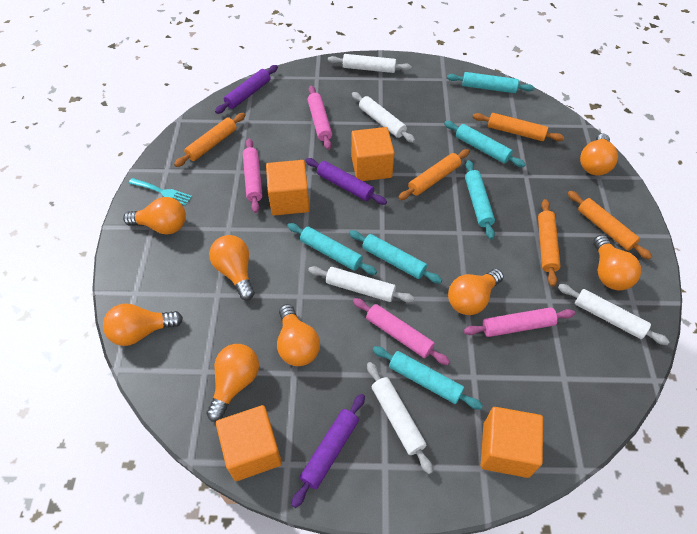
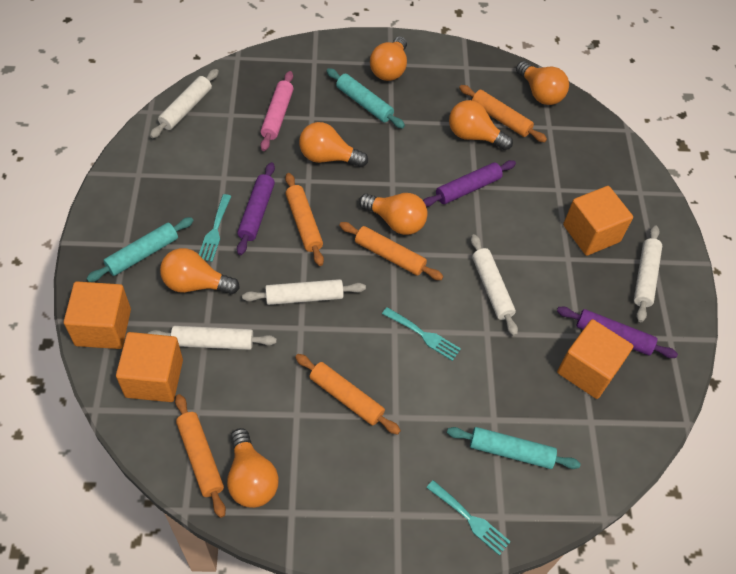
orange light bulb: [103,303,183,346] [123,197,186,235] [206,344,259,422] [209,235,255,300] [277,304,320,366] [448,269,504,315] [580,134,618,175] [593,235,641,290] = 8 -> [160,248,240,294] [227,428,279,508] [299,122,368,167] [359,193,428,235] [370,36,407,81] [449,100,513,150] [516,61,569,105] = 7
pink rolling pin: [243,138,263,213] [307,86,332,150] [353,298,450,365] [464,307,575,337] = 4 -> [260,71,293,151] = 1
turquoise fork: [129,178,192,206] = 1 -> [199,194,231,262] [382,307,461,361] [426,480,511,556] = 3
turquoise rolling pin: [287,223,377,275] [349,230,442,284] [372,346,483,410] [444,121,526,167] [447,72,535,93] [465,160,495,240] = 6 -> [86,217,194,282] [327,68,405,128] [447,427,581,469] = 3

